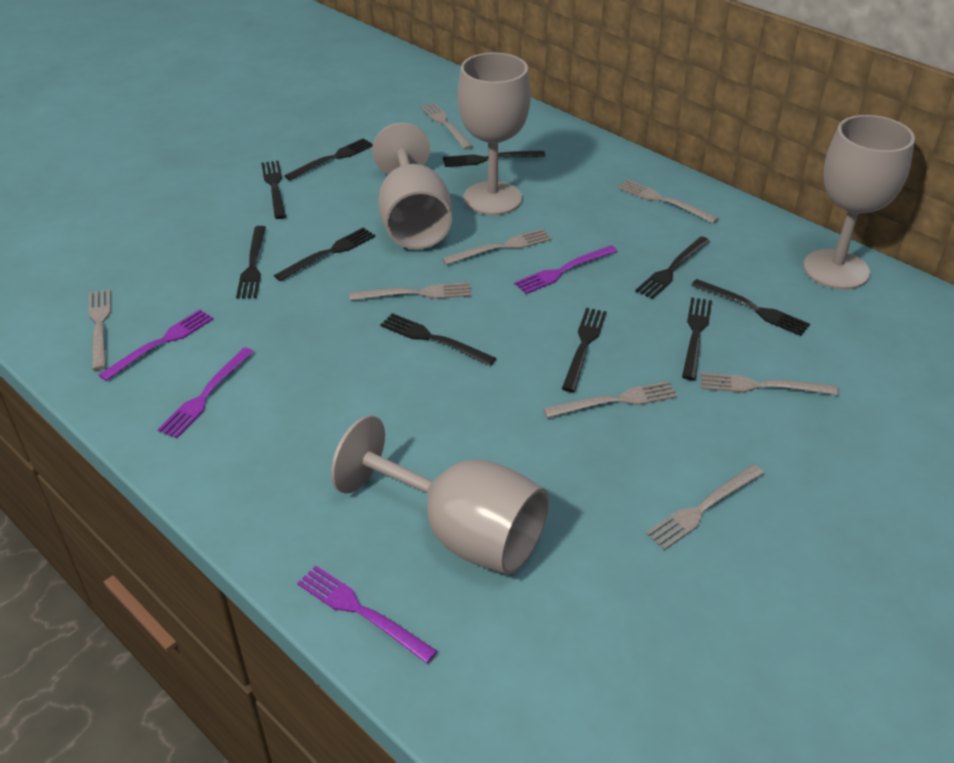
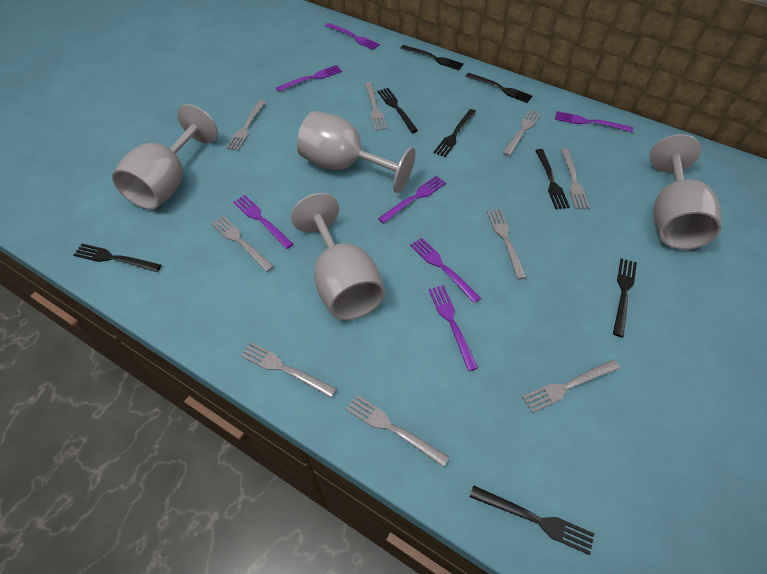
black fork: [236,226,266,298] [261,161,286,219] [274,228,376,281] [284,138,373,180] [380,313,496,366] [443,150,545,167] [562,308,607,392] [635,236,710,299] [682,297,712,380] [691,279,810,336] = 10 -> [73,244,161,272] [377,88,418,133] [400,45,464,70] [434,109,476,157] [465,73,533,103] [470,485,594,555] [535,149,570,209] [613,258,637,337] = 8
grey fork: [89,289,111,370] [349,282,472,301] [420,103,473,150] [442,229,552,265] [543,381,677,418] [618,180,719,224] [646,464,764,550] [701,372,839,395] = 8 -> [211,216,274,272] [226,100,266,151] [240,342,337,398] [346,395,449,467] [365,82,387,131] [487,209,526,279] [503,109,542,156] [522,360,620,413] [561,149,590,209] = 9
purple fork: [99,309,214,381] [158,347,254,438] [297,566,437,663] [514,245,617,294] = 4 -> [233,195,293,249] [276,65,342,92] [325,23,380,50] [378,176,446,223] [410,238,481,303] [428,285,478,371] [555,111,633,132] = 7

